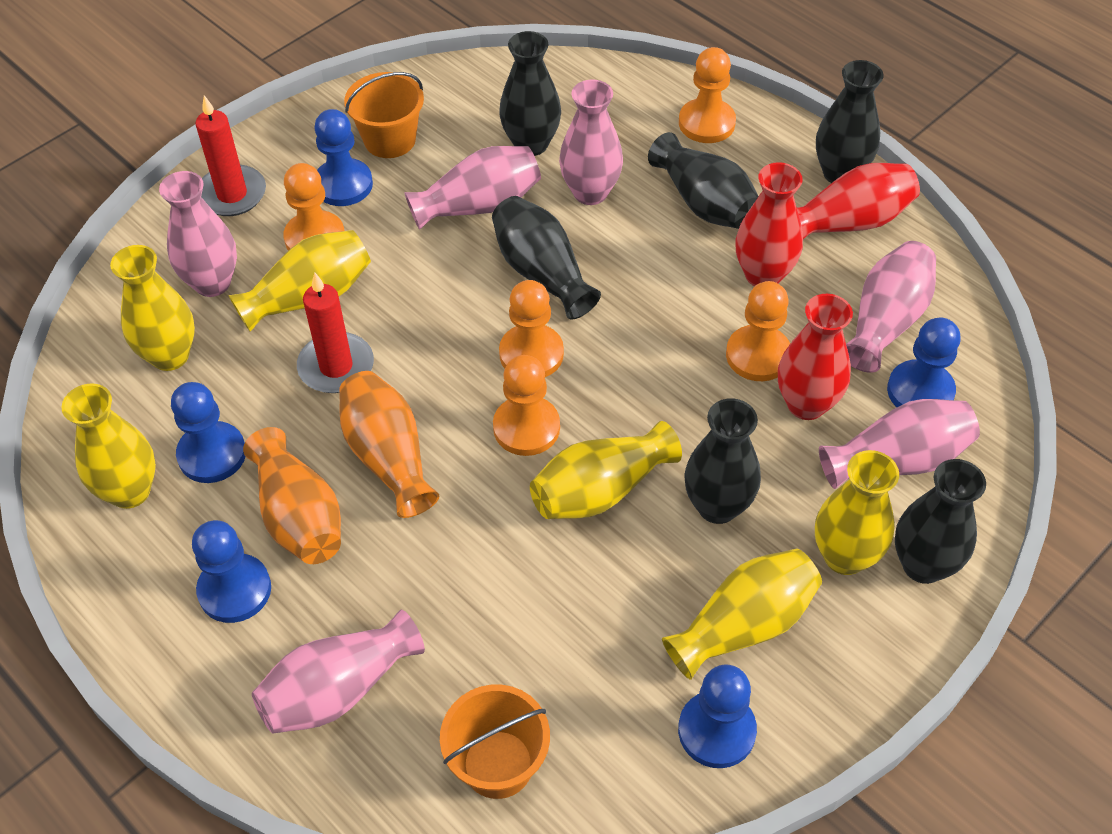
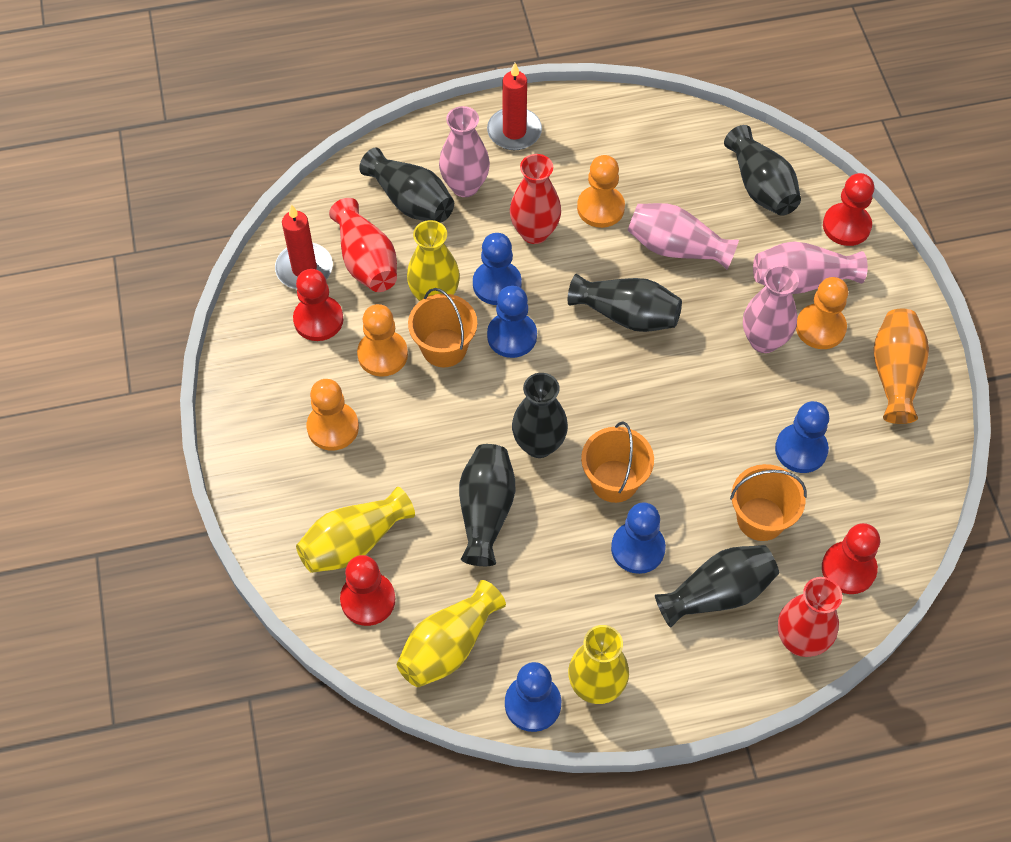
orange bucket: [344,72,424,158] [440,685,550,799] = 2 -> [408,288,477,368] [581,421,654,503] [730,464,807,541] = 3
orange pawn: [283,163,345,251] [493,355,560,456] [499,280,564,377] [679,47,736,143] [726,281,790,381] = 5 -> [307,379,359,451] [357,304,408,377] [577,155,625,228] [796,277,848,349] = 4
orange vase: [243,427,341,564] [339,371,439,518] = 2 -> [874,309,929,424] = 1
pink vase: [159,171,237,297] [252,610,425,734] [405,146,541,230] [559,80,623,205] [819,399,980,489] [846,241,936,373] = 6 -> [439,106,490,197] [628,203,739,270] [743,265,799,353] [753,241,868,294] = 4
red pawn: none = 0 -> [293,269,344,341] [340,555,395,626] [822,523,880,594] [823,173,874,246] = 4
yellow vase: [62,383,156,509] [110,245,195,371] [229,230,371,332] [530,421,682,519] [662,549,822,680] [815,450,899,575] = 6 -> [296,487,415,573] [397,580,506,687] [407,220,460,301] [568,625,629,704] = 4

